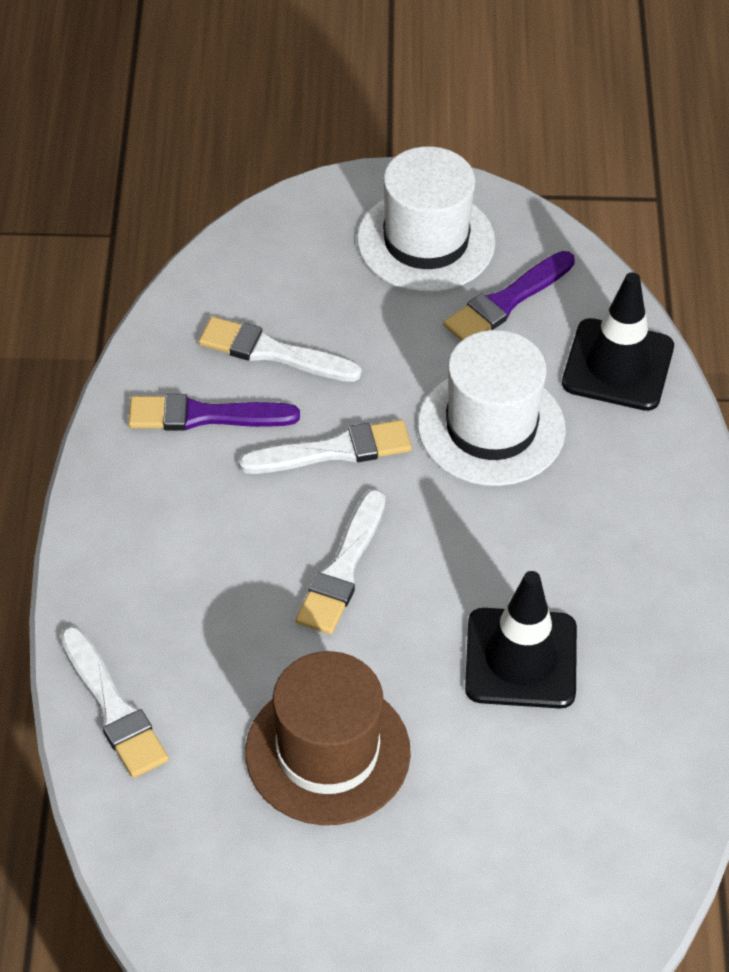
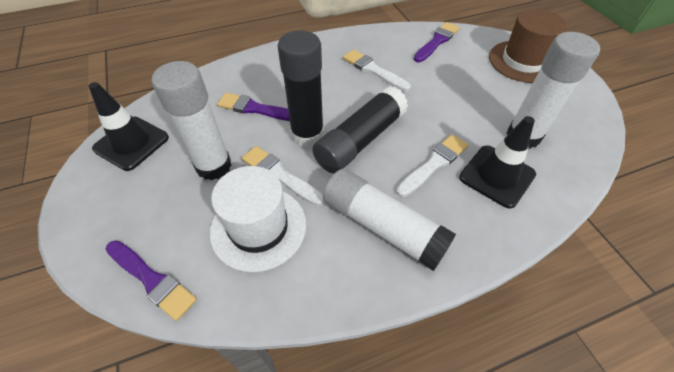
black glue stick: none = 0 -> [277,30,324,148] [312,86,408,174] = 2
purple brush: [128,394,300,431] [443,251,575,341] = 2 -> [106,240,197,321] [217,93,290,121] [414,22,460,62] = 3
white brush: [61,627,169,778] [199,316,362,382] [239,420,412,474] [296,490,386,634] = 4 -> [242,146,324,206] [343,49,411,91] [396,134,468,197] = 3
white glue stick: none = 0 -> [152,61,232,180] [323,169,456,271] [507,32,600,149] = 3
white hat: [357,146,495,292] [418,330,566,486] = 2 -> [210,166,307,272] = 1

